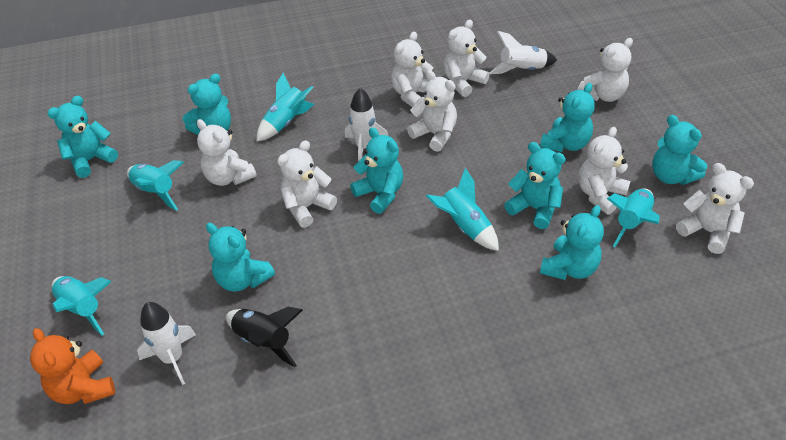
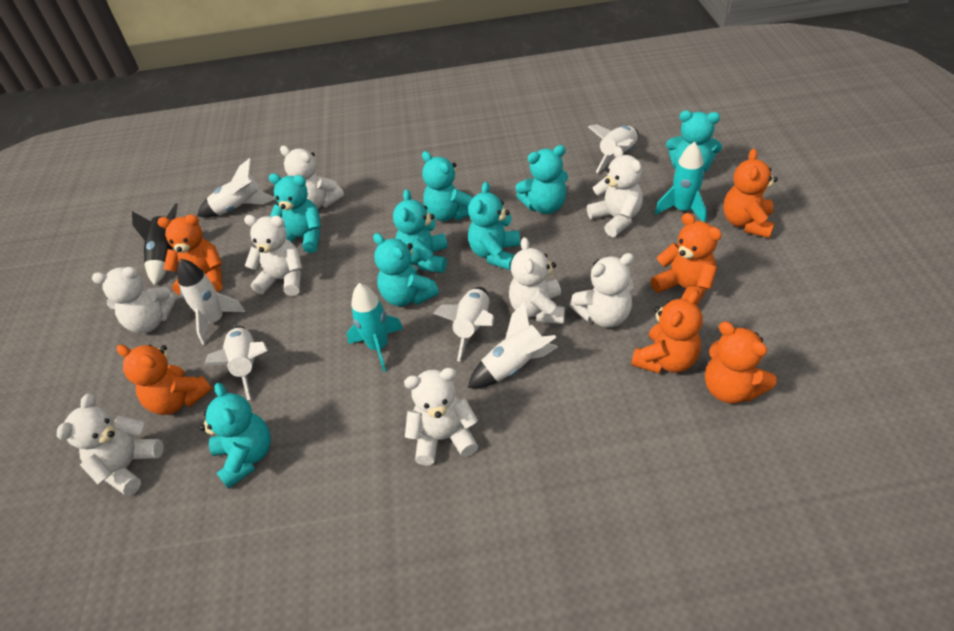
orange teddy bear: [30,328,115,404] = 1 -> [116,344,212,415] [157,214,222,295] [631,290,702,374] [651,213,722,305] [705,321,777,404] [723,149,778,238] = 6
turquoise rocket: [52,276,112,335] [127,160,184,211] [257,73,314,141] [426,168,499,251] [607,189,660,247] = 5 -> [347,283,403,372] [654,142,707,222] = 2
white rocket: [137,302,196,385] [345,88,388,162] [490,31,557,74] = 3 -> [177,259,245,345] [197,158,275,218] [204,326,268,400] [433,287,494,362] [468,302,558,388] [588,124,639,173] = 6

